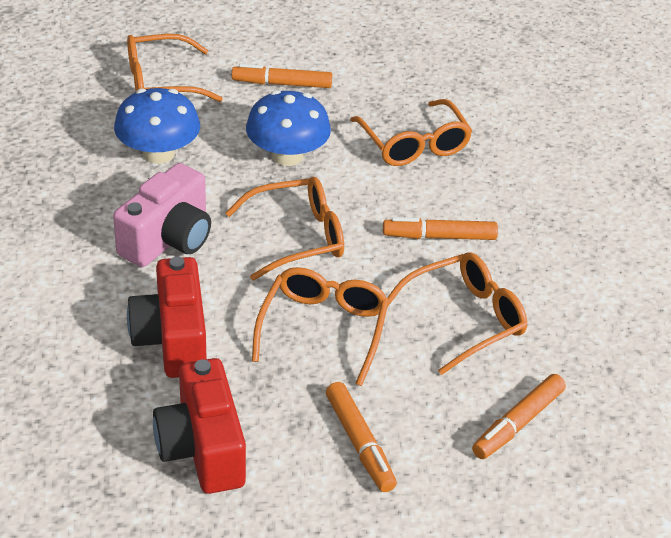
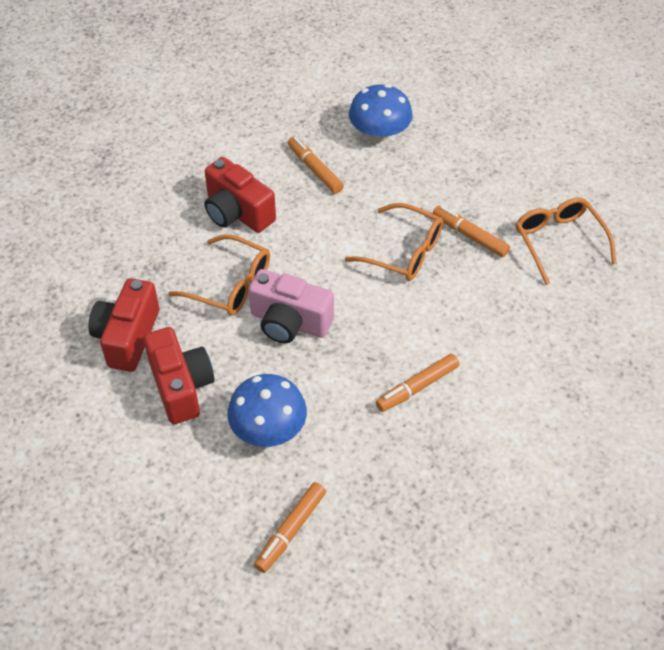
orange glasses: [127,34,223,102] [225,177,344,280] [252,267,389,386] [350,99,472,166] [387,252,527,375] = 5 -> [168,234,270,316] [345,203,443,281] [516,198,617,285] = 3
red camera: [127,257,207,378] [153,358,246,494] = 2 -> [88,278,159,372] [143,327,215,424] [204,157,276,233] = 3

